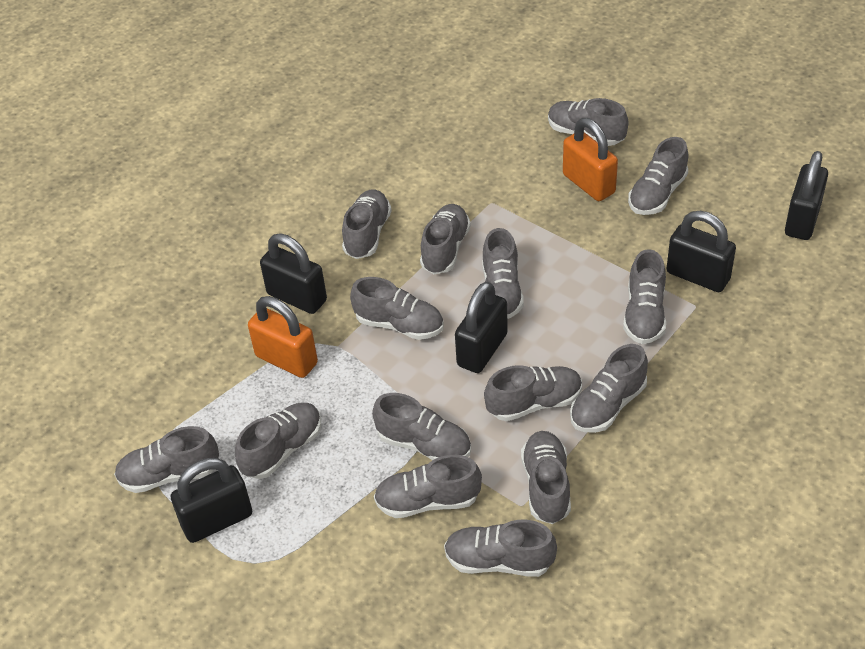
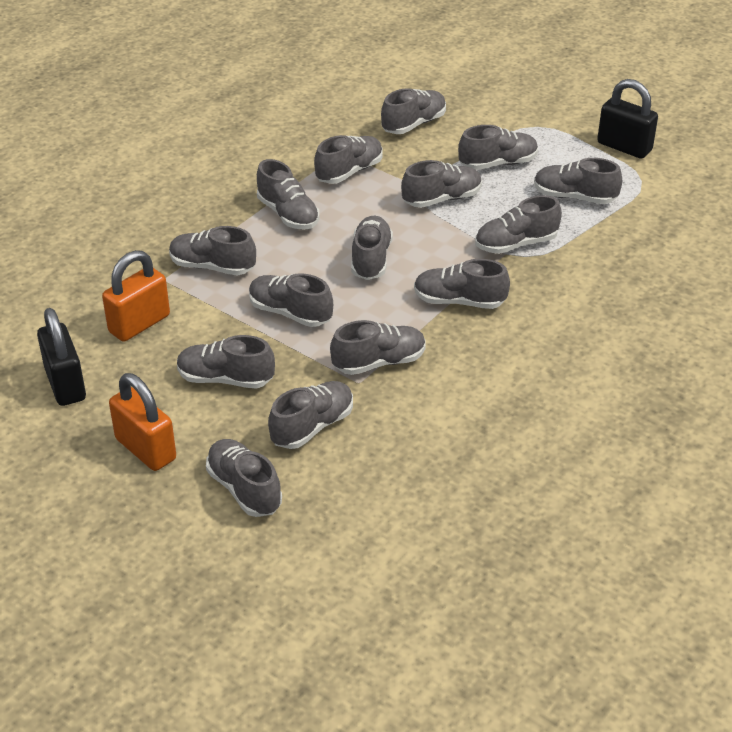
black padlock: [171,458,252,543] [260,233,327,314] [455,282,508,373] [666,211,736,292] [785,151,828,240] = 5 -> [37,308,86,406] [597,79,658,159] = 2

